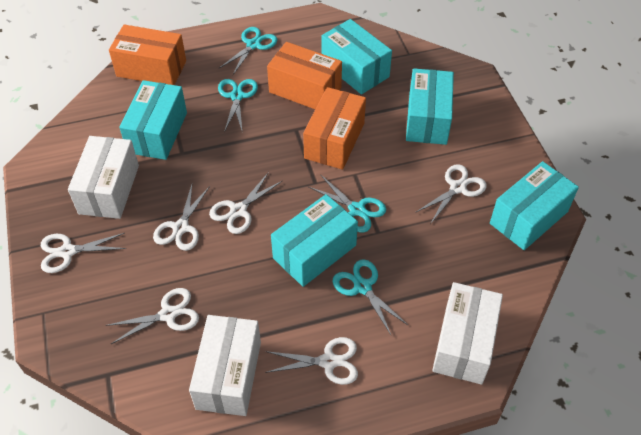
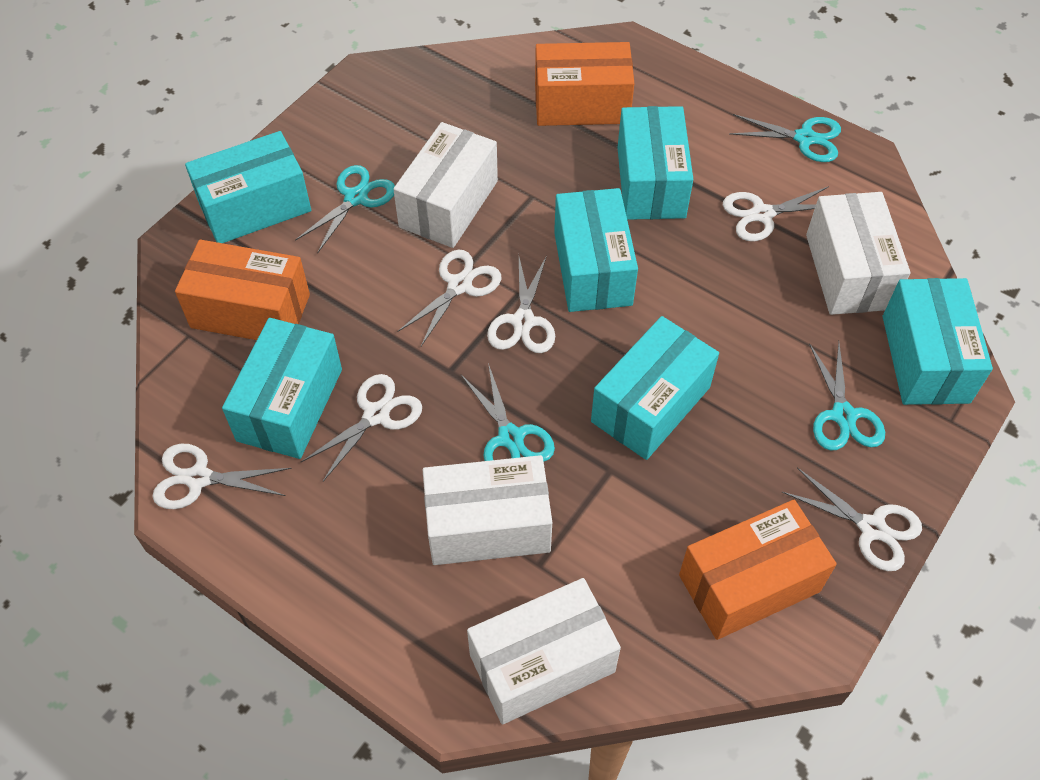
turquoise box: [119,80,187,160] [271,194,358,287] [321,19,392,94] [406,68,454,145] [490,161,579,250] = 5 -> [185,131,311,243] [222,318,342,459] [554,188,638,312] [591,316,719,460] [618,106,693,220] [883,278,993,405] = 6
white box: [68,136,139,219] [189,315,261,416] [432,282,503,385] = 3 -> [393,122,498,248] [423,455,552,565] [467,578,621,725] [806,192,910,315] = 4

